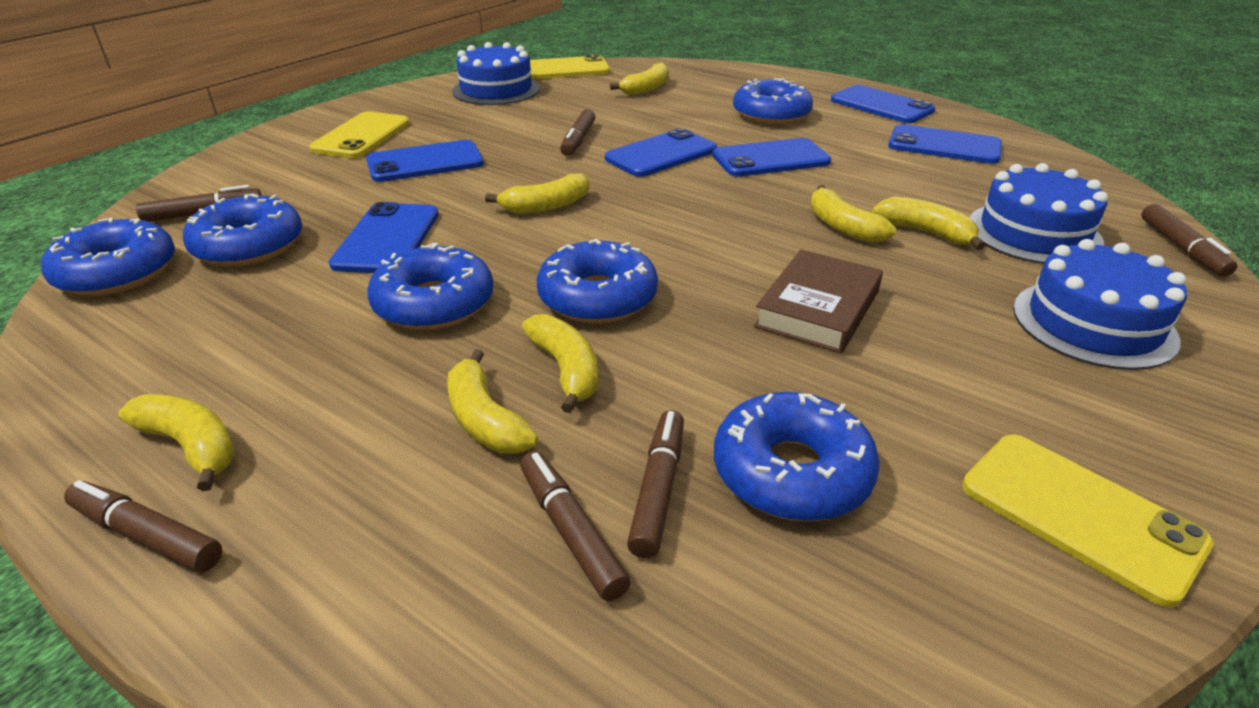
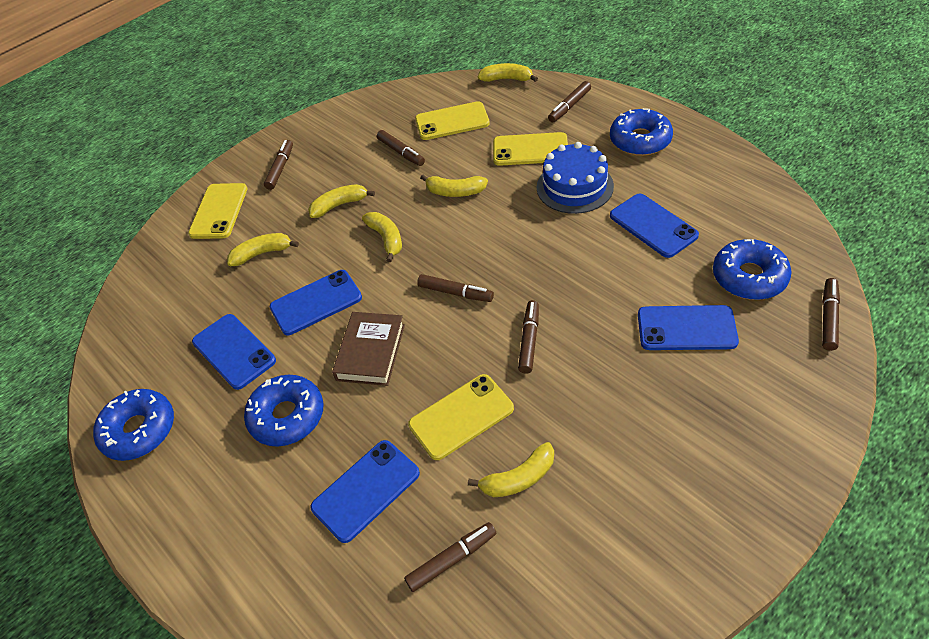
blue cake: [452,42,540,105] [969,163,1108,264] [1013,239,1187,370] = 3 -> [537,142,614,214] = 1
blue donut: [41,217,175,296] [183,194,302,267] [367,243,494,330] [536,239,658,323] [714,392,880,522] [733,78,813,125] = 6 -> [93,389,174,461] [244,375,323,447] [610,108,673,156] [713,239,791,300] = 4
blue phone: [329,202,439,273] [366,140,484,182] [605,128,717,177] [712,138,831,177] [831,85,935,123] [888,124,1002,164] = 6 -> [192,314,276,390] [270,270,362,335] [311,440,420,543] [610,194,699,258] [638,305,739,350] = 5
brown marker: [64,480,222,572] [136,185,262,222] [520,451,631,601] [560,109,595,156] [627,410,684,558] [1142,204,1237,277] = 6 -> [264,140,293,190] [377,130,425,166] [404,522,496,592] [417,274,494,302] [518,300,539,374] [548,81,591,122] [822,278,840,351] = 7
yellow banana: [118,394,235,491] [447,349,538,454] [485,173,590,214] [522,314,598,413] [610,63,669,96] [810,185,896,243] [872,197,985,250] = 7 -> [227,233,299,266] [308,184,375,218] [362,212,402,262] [421,175,488,197] [468,442,554,497] [478,63,538,82] = 6
yellow phone: [309,112,410,158] [530,55,610,79] [962,435,1214,608] = 3 -> [188,183,248,239] [408,374,514,460] [415,101,490,140] [493,132,568,166] = 4

